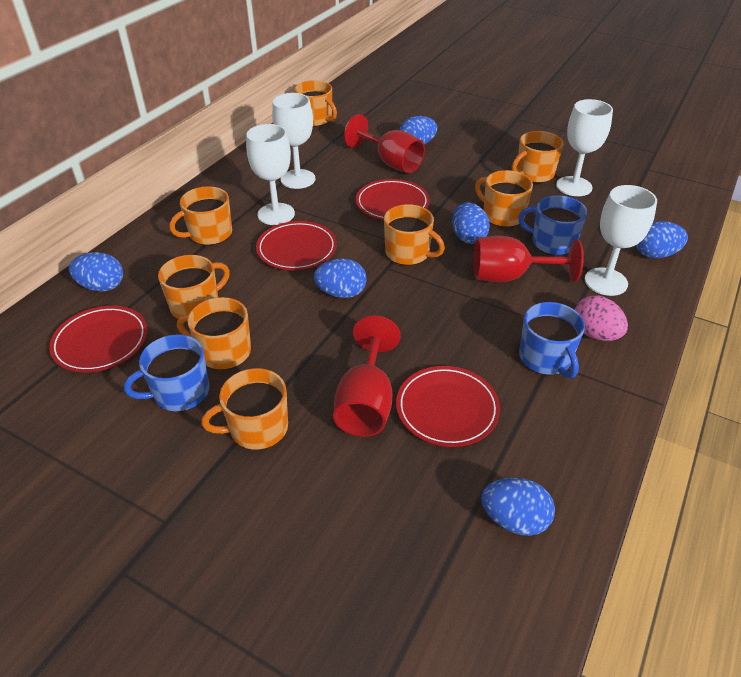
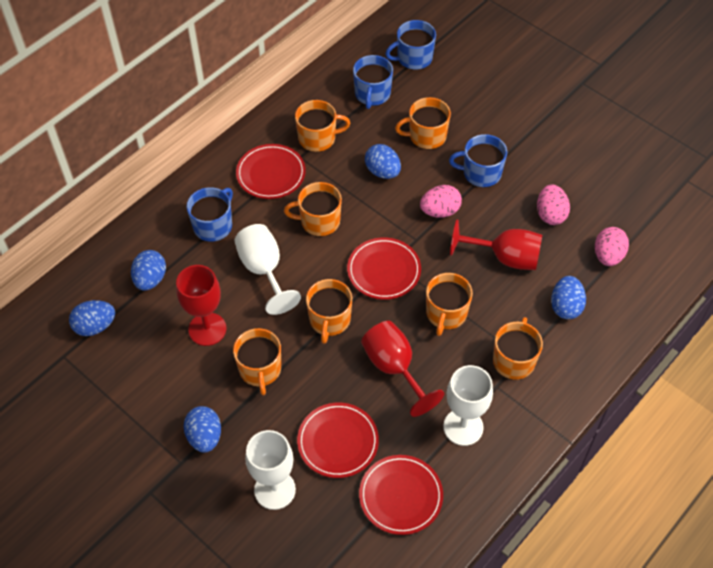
blue egg: [69,252,123,292] [314,258,367,298] [399,116,438,145] [452,202,490,244] [481,478,555,536] [636,221,688,258] = 6 -> [69,300,115,336] [131,250,166,291] [184,406,221,452] [365,144,401,179] [551,276,586,319] = 5
blue mug: [124,334,209,412] [518,195,587,256] [519,302,585,378] = 3 -> [187,187,233,242] [353,55,393,109] [385,20,436,70] [449,134,507,188] = 4
orange mug: [158,255,230,322] [169,186,232,246] [177,297,251,370] [201,368,288,450] [294,80,337,127] [384,204,445,266] [475,170,533,227] [512,131,563,183] = 8 -> [233,328,281,395] [284,182,342,237] [295,100,350,152] [306,279,352,344] [395,97,451,150] [426,273,473,336] [493,317,543,380] = 7
pink egg: [574,296,628,341] = 1 -> [420,185,462,218] [537,185,570,225] [595,227,629,266] = 3
white goblet: [246,124,295,225] [272,93,315,189] [556,99,613,196] [585,185,657,296] = 4 -> [234,224,301,315] [245,430,296,510] [443,365,493,446] = 3

